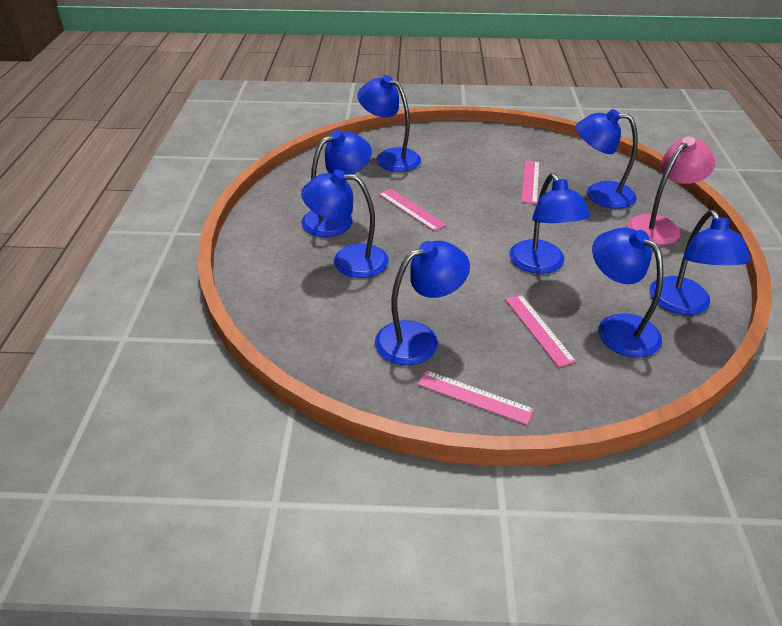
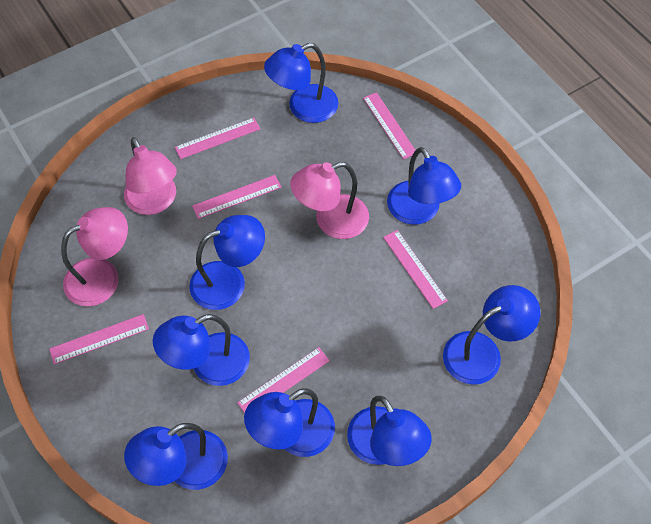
pink lamp: [627,136,715,245] = 1 -> [61,207,128,307] [124,137,177,215] [290,162,369,239] = 3
pink ruler: [379,189,446,231] [417,370,534,425] [505,295,576,367] [521,160,540,204] = 4 -> [49,314,149,364] [175,118,260,159] [192,175,281,219] [237,347,330,413] [363,92,416,159] [383,230,448,309] = 6

